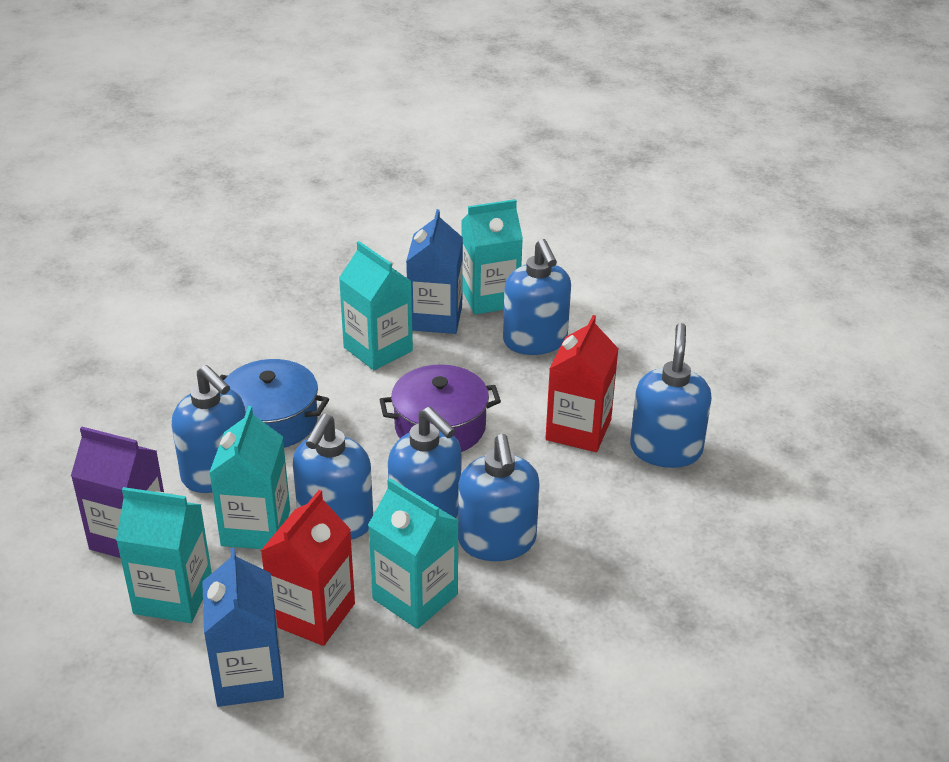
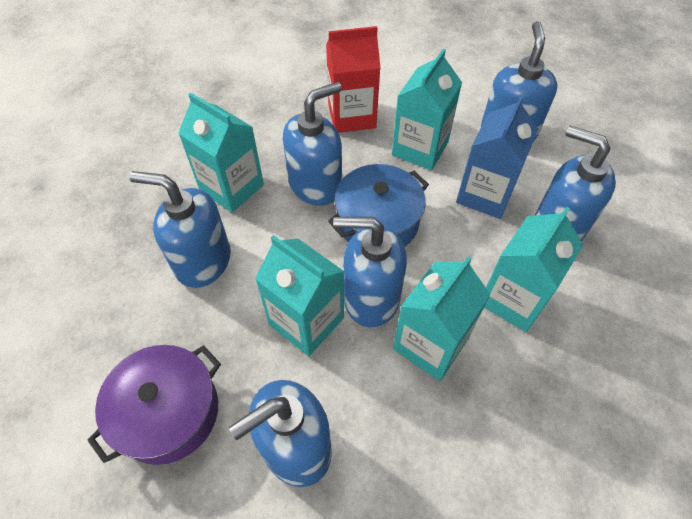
blue carton: [202,548,284,707] [406,209,463,334] = 2 -> [456,95,538,219] = 1
purple carton: [71,427,164,558] = 1 -> none = 0
red carton: [261,490,355,646] [545,315,619,452] = 2 -> [326,26,381,133] = 1

